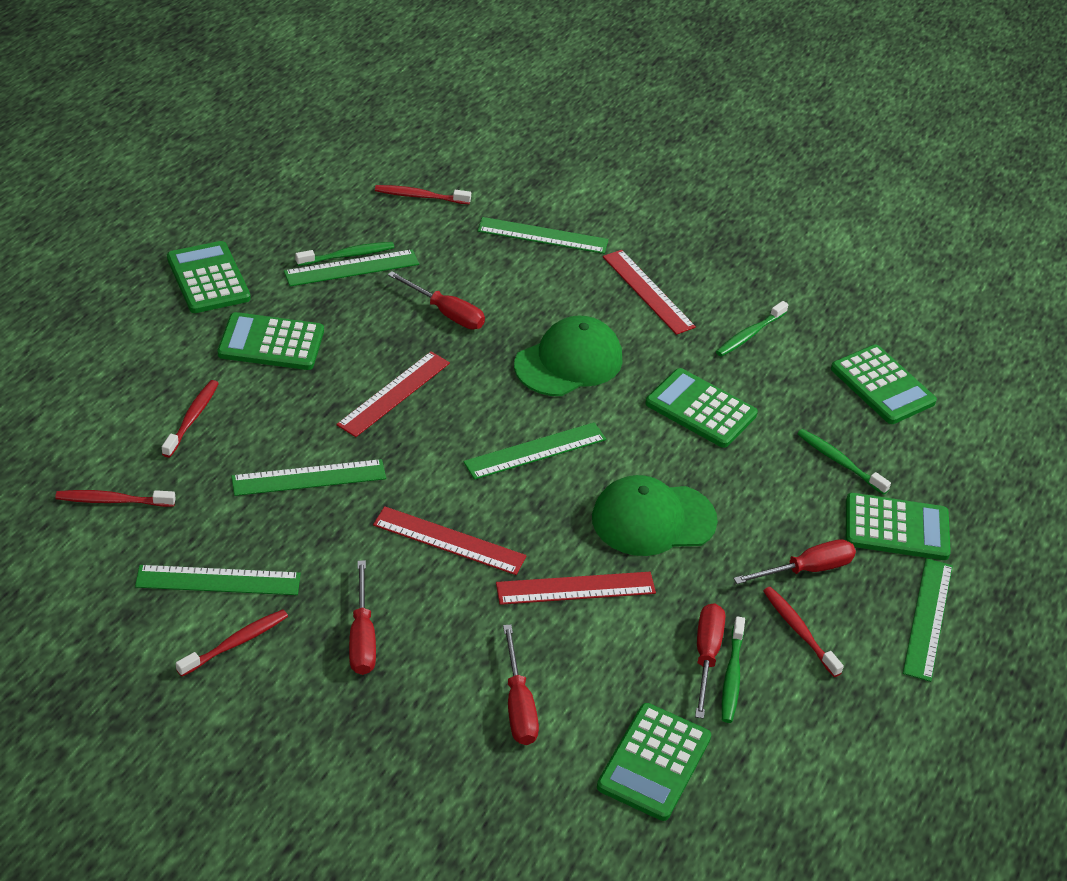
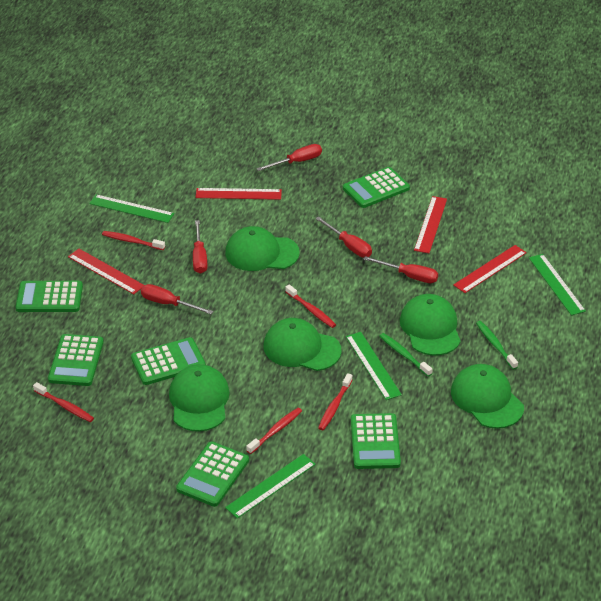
green cap: [514,315,622,396] [592,475,718,556] = 2 -> [169,364,230,432] [225,226,300,271] [264,318,342,371] [400,294,461,356] [451,364,524,429] = 5
green ruler: [135,565,300,595] [231,459,386,496] [284,249,419,286] [463,422,606,480] [478,217,608,254] [903,558,953,682] = 6 -> [89,194,174,223] [225,454,316,519] [346,332,402,400] [529,254,586,316] = 4
green toothbrush: [295,242,395,266] [716,301,788,357] [722,616,745,723] [797,429,891,495] = 4 -> [380,333,433,377] [476,321,518,370] = 2

